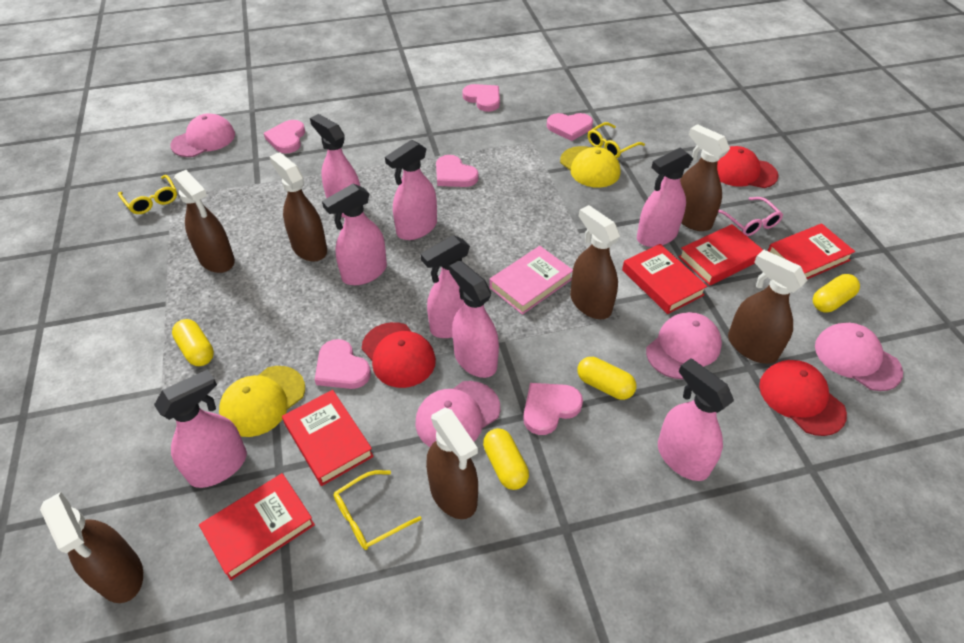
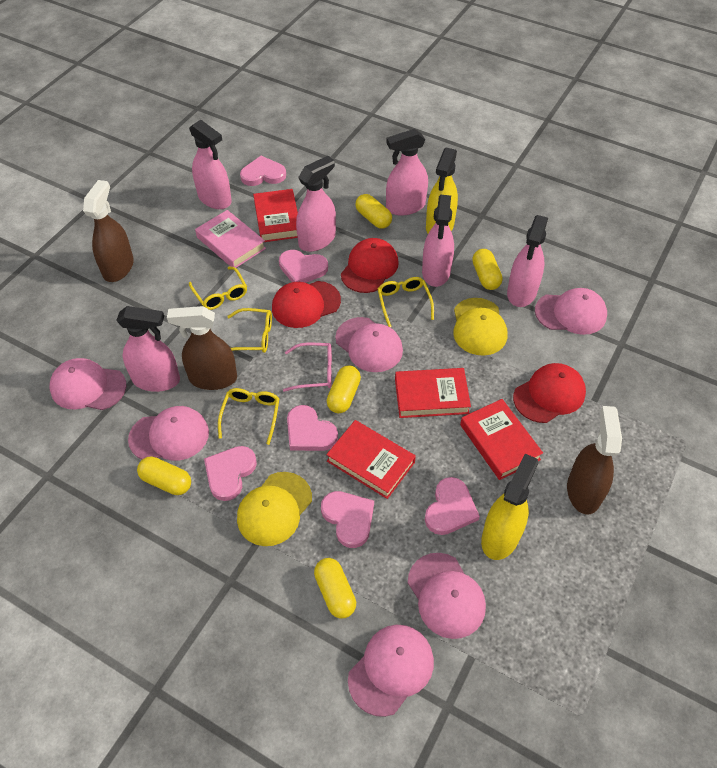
brown spray bottle: [40,492,143,603] [173,170,235,273] [269,152,327,262] [426,408,478,519] [570,205,620,319] [680,124,730,231] [728,250,807,364] = 7 -> [83,180,134,282] [167,306,237,390] [567,406,622,515] = 3
pink cap: [170,113,235,157] [416,381,500,447] [646,312,722,379] [815,323,903,391] = 4 -> [50,358,127,410] [128,406,209,461] [335,317,403,372] [348,625,434,717] [408,553,486,639] [535,288,607,335] = 6
pink spray bottle: [154,369,247,488] [310,114,360,218] [322,184,387,285] [385,140,437,240] [421,235,470,338] [449,260,499,378] [637,147,693,247] [658,358,734,481] = 8 -> [116,306,180,392] [189,120,232,209] [296,156,336,252] [386,129,428,216] [422,195,454,287] [507,215,548,307] = 6
red book: [199,473,315,580] [282,390,374,486] [622,244,708,314] [679,224,763,285] [768,223,855,279] = 5 -> [253,189,298,242] [326,420,416,499] [395,368,471,418] [460,399,543,480] = 4
yellow capsule: [172,319,214,366] [483,428,529,490] [577,357,636,400] [813,274,860,312] = 4 -> [137,456,191,495] [314,558,356,619] [327,366,361,413] [355,194,392,229] [472,249,502,290] = 5
yellow glasses: [118,175,177,214] [333,470,421,550] [588,122,645,158] = 3 -> [189,267,247,310] [218,388,280,445] [227,308,272,353] [378,277,434,327] = 4
yellow spray bottle: none = 0 -> [426,148,458,234] [481,454,539,560] = 2

